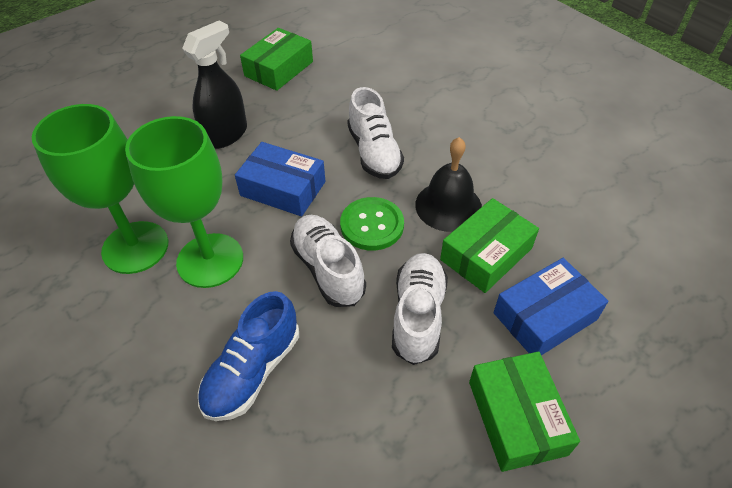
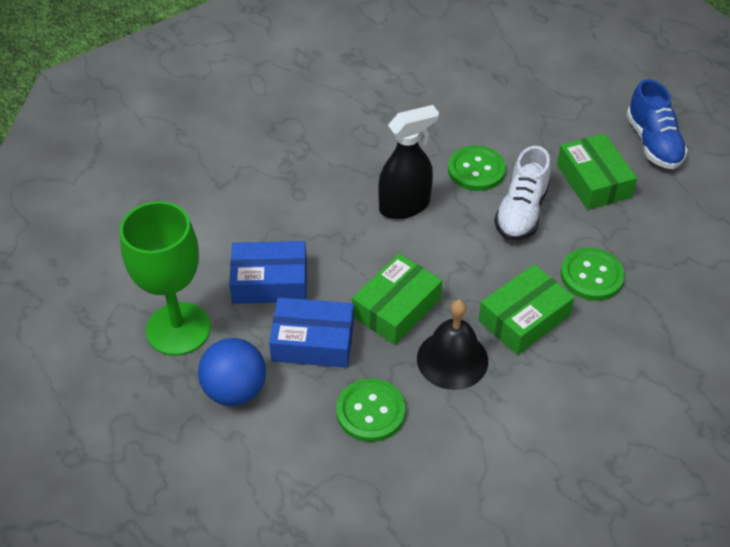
blue ball: none = 0 -> [198,338,266,406] = 1
green button: [340,197,404,251] = 1 -> [336,379,406,442] [448,146,506,191] [561,248,625,301] = 3
green goblet: [32,104,168,274] [125,116,243,288] = 2 -> [120,201,211,356] = 1
white shoe: [290,215,366,307] [347,87,404,179] [392,253,448,365] = 3 -> [494,146,551,241] = 1

